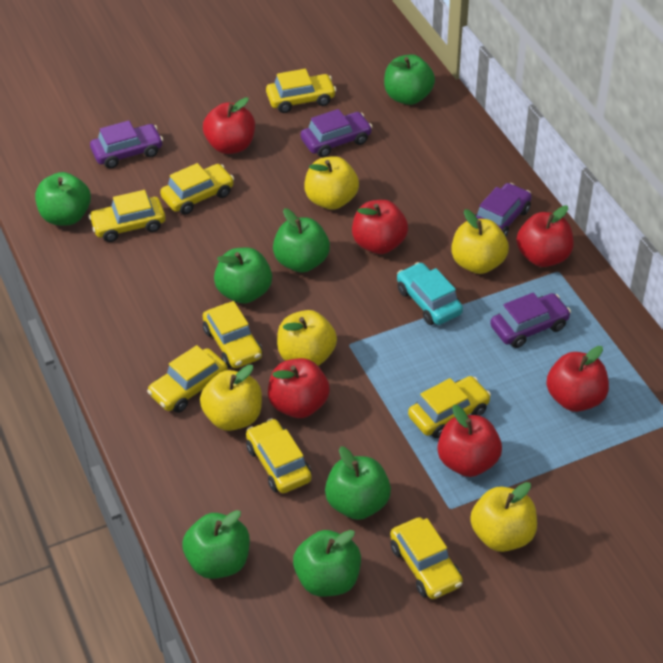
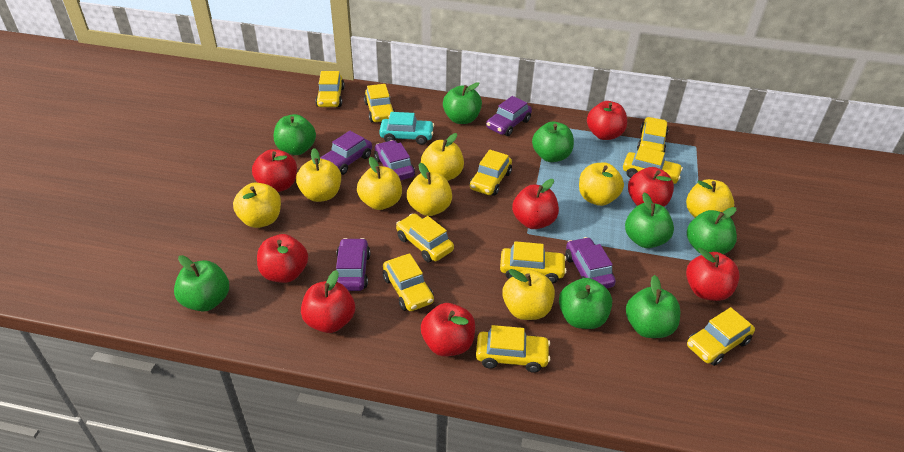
green apple: [35,172,91,225] [182,510,250,579] [214,247,272,304] [273,208,330,273] [293,530,361,597] [325,446,391,520] [384,54,435,105] = 7 -> [174,255,229,311] [274,114,316,155] [443,82,482,124] [532,121,574,162] [559,278,612,329] [625,192,674,248] [626,275,680,338] [687,207,737,254] = 8
purple car: [90,121,163,169] [300,109,372,157] [475,183,532,237] [490,293,571,348] = 4 -> [320,131,372,175] [336,238,370,291] [374,140,415,180] [486,96,532,136] [565,237,616,288] = 5
red apple: [203,97,255,154] [268,358,330,418] [352,200,408,254] [437,405,502,477] [517,206,574,267] [546,346,609,412] = 6 -> [252,149,297,192] [257,234,308,283] [301,270,355,333] [421,303,475,357] [512,179,559,229] [587,101,627,140] [628,167,674,207] [686,248,740,301] = 8
yellow apple: [200,365,262,431] [277,310,337,366] [304,156,359,210] [451,209,509,274] [470,482,537,552] = 5 -> [233,183,281,228] [296,148,341,202] [357,157,402,210] [407,163,452,216] [421,133,464,181] [502,269,555,320] [579,162,624,206] [686,179,735,217] = 8
yellow car: [89,190,166,242] [147,345,228,413] [160,163,234,215] [203,301,262,368] [246,418,312,493] [266,69,336,113] [390,517,463,599] [408,376,491,438] = 8 -> [315,71,345,107] [364,84,395,122] [383,253,434,311] [396,214,454,262] [469,150,512,196] [476,325,550,373] [500,241,567,283] [623,146,683,184] [637,117,669,153] [687,307,755,366] = 10

